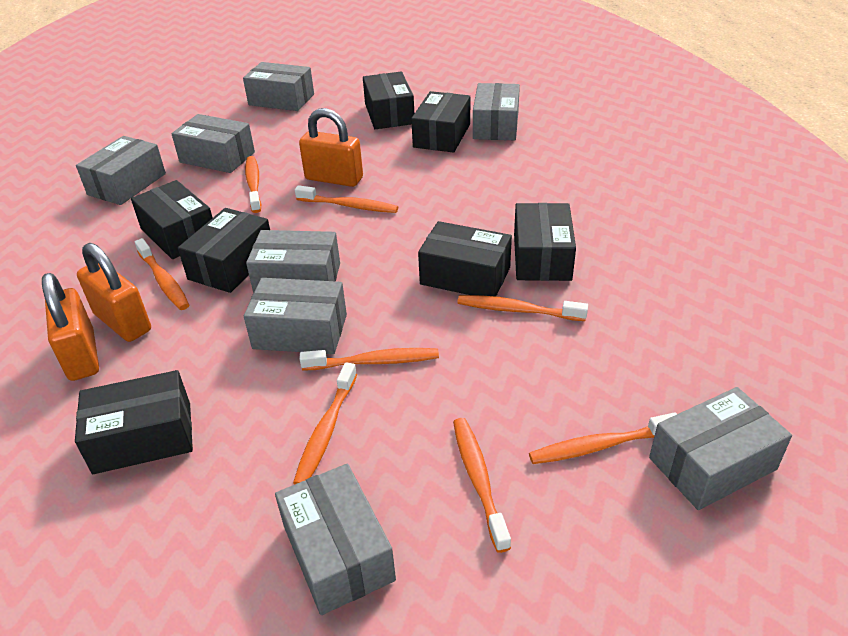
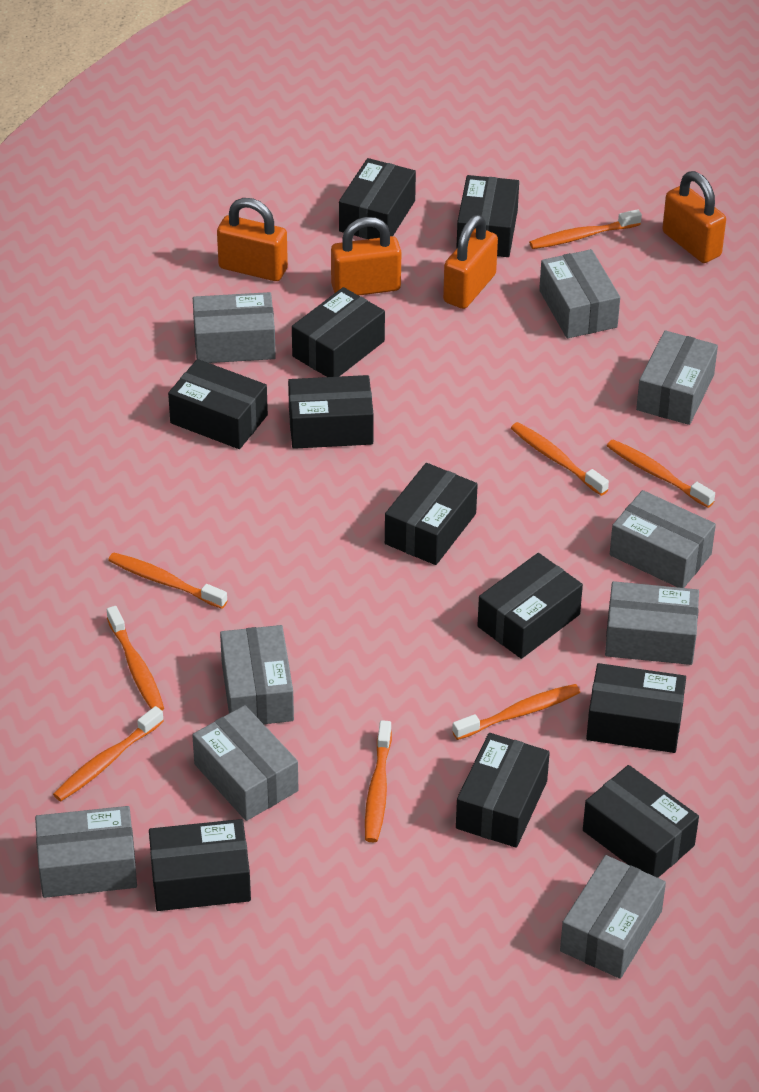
black box: [75,370,193,474] [131,180,213,259] [178,208,270,293] [363,71,414,129] [411,91,470,153] [418,221,512,297] [514,203,576,281] = 7 -> [149,819,251,911] [168,359,268,449] [288,375,374,449] [292,287,385,377] [339,158,416,239] [385,463,478,565] [456,175,519,257] [456,733,550,848] [477,553,583,659] [583,765,699,878] [586,663,686,753] = 11
grey box: [76,136,166,205] [171,114,255,173] [243,62,314,111] [244,278,347,354] [246,230,340,293] [275,464,396,615] [473,83,520,140] [649,387,792,510] = 8 -> [35,806,137,898] [192,705,299,821] [193,292,276,363] [220,625,294,725] [539,249,620,338] [560,855,666,979] [605,581,699,665] [610,490,716,588] [636,330,718,425] = 9
orange padlock: [42,273,99,381] [77,243,151,342] [299,108,363,187] = 3 -> [217,198,288,281] [331,217,401,296] [443,215,498,309] [662,171,726,263] = 4

